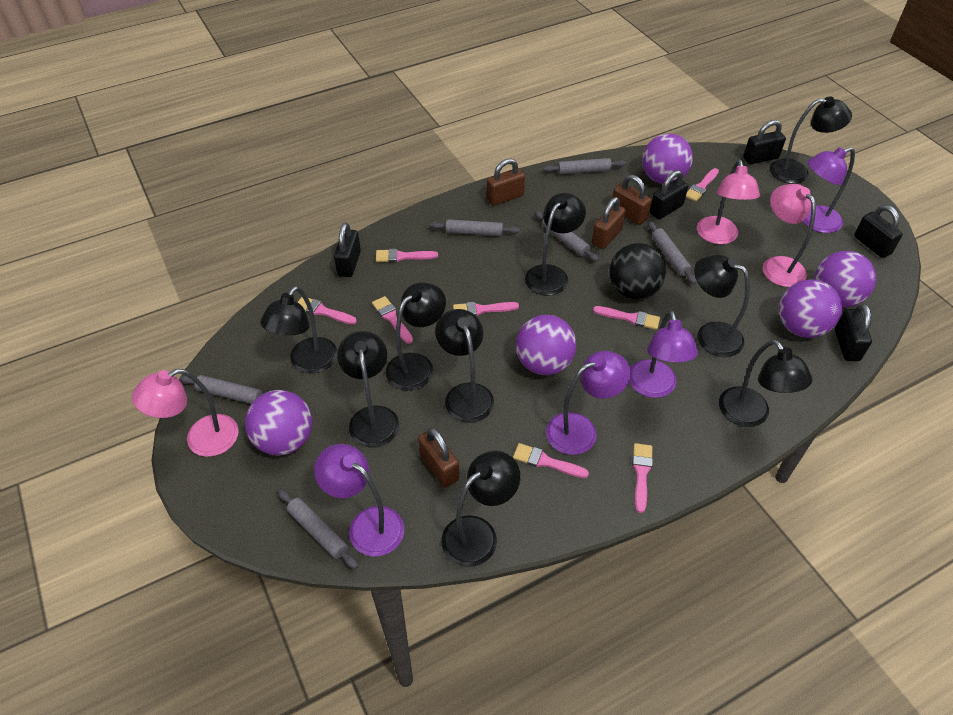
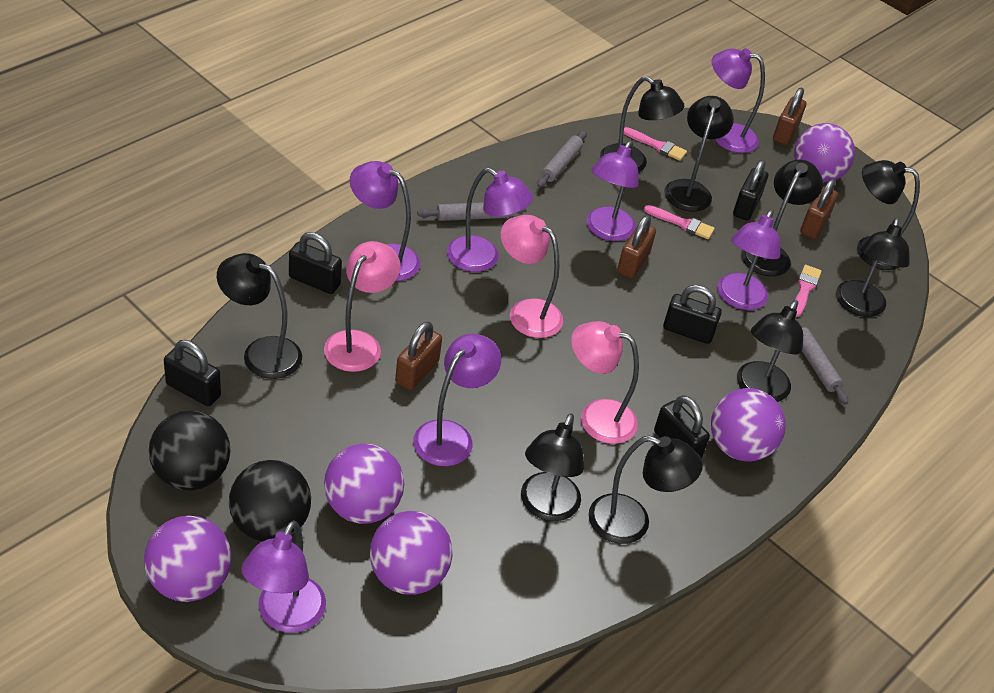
black ball: [609,243,666,300] = 1 -> [149,411,231,491] [229,460,311,541] = 2
grey rolling pin: [180,375,262,404] [278,489,358,569] [430,219,519,236] [534,211,599,262] [543,158,626,174] [648,221,696,284] = 6 -> [417,202,526,221] [537,131,587,188] [795,318,848,405] = 3
pink brush: [297,297,357,325] [372,296,413,344] [376,249,438,262] [453,302,519,316] [513,443,589,478] [593,306,660,330] [632,443,653,513] [686,168,719,202] = 8 -> [624,127,687,161] [644,205,715,239] [795,265,822,317] = 3
purple lamp: [314,444,404,557] [546,351,631,455] [629,310,698,398] [803,147,855,233] = 4 -> [241,520,326,633] [350,161,420,281] [413,334,501,467] [447,168,533,272] [587,140,639,241] [712,48,765,153] [717,209,780,310] = 7

